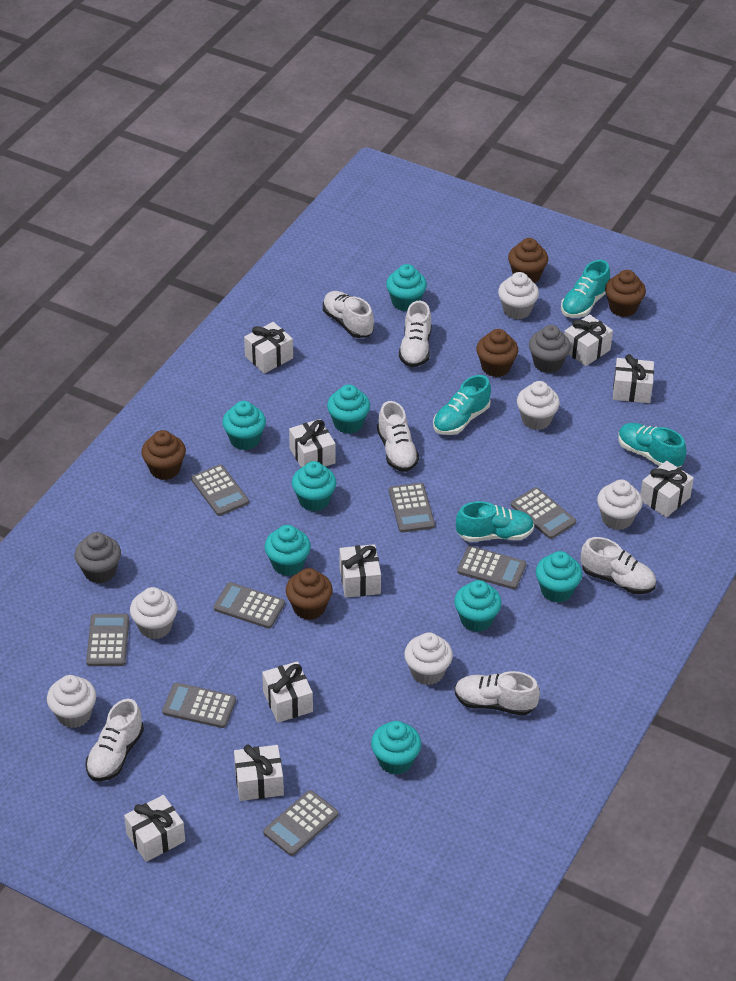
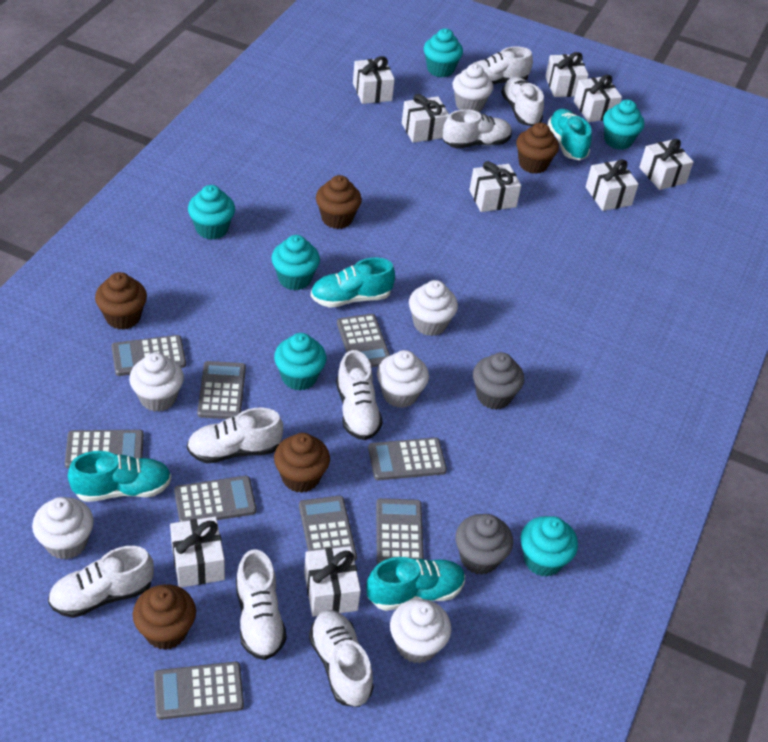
grey calculator: [86,614,129,666] [162,683,236,728] [191,464,249,516] [214,582,285,629] [263,790,338,856] [389,483,435,533] [457,546,526,589] [511,487,576,539] = 8 -> [65,430,144,469] [111,335,186,376] [154,662,244,720] [174,476,256,522] [197,361,246,419] [299,496,357,561] [337,314,390,368] [368,438,447,480] [376,498,424,564] = 9
turquoise cupcake: [222,401,266,450] [265,525,311,576] [292,461,337,511] [327,384,370,434] [371,721,421,774] [386,264,427,311] [454,580,502,632] [536,551,582,603] = 8 -> [188,185,235,240] [271,235,320,290] [274,333,326,391] [424,28,463,78] [521,516,578,577] [603,100,644,150] = 6
white shoe: [86,698,144,781] [323,291,374,338] [377,401,419,472] [399,301,431,367] [454,671,540,716] [581,537,656,594] = 6 -> [48,546,154,618] [187,407,283,464] [236,549,286,660] [309,610,374,707] [336,350,383,440] [443,109,512,149] [472,46,533,85] [501,77,544,126] = 8

